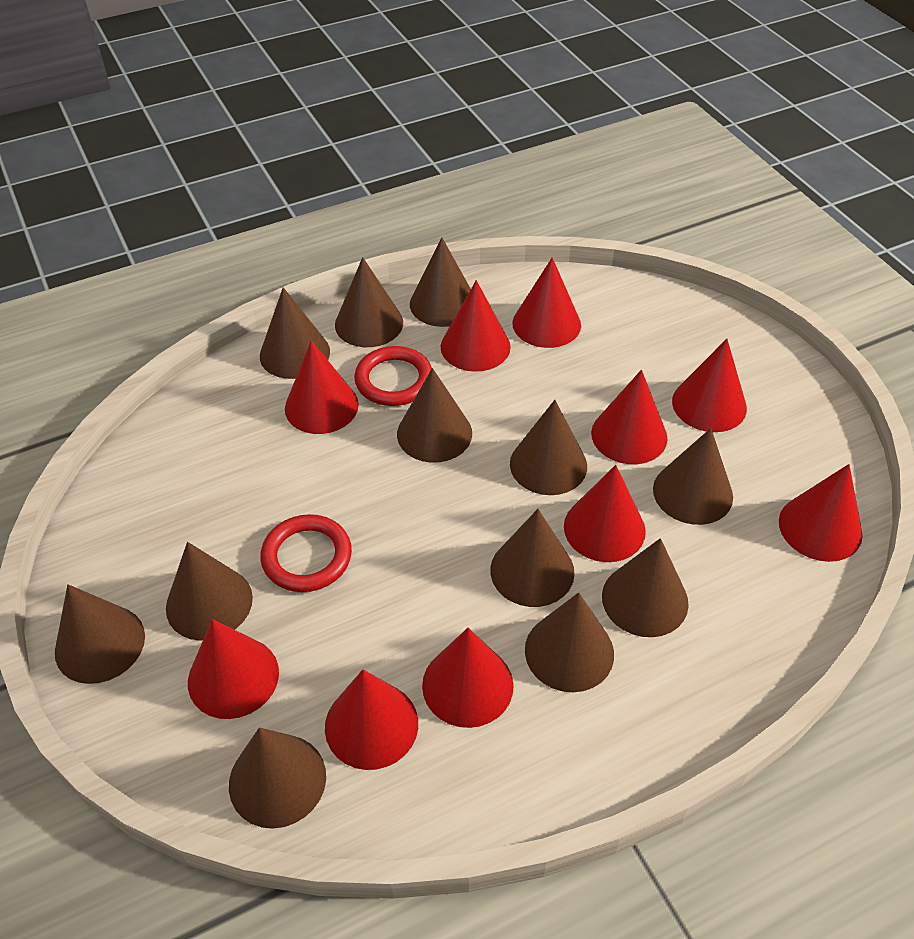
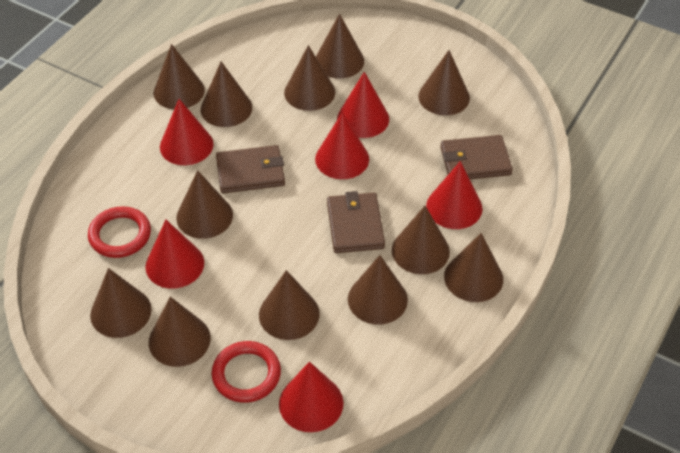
brown wallet: none = 0 -> [216,145,285,193] [327,191,385,253] [440,135,513,179] = 3
red cone: [188,619,279,719] [285,340,359,434] [325,669,418,770] [422,628,514,728] [441,280,511,372] [512,257,581,348] [564,465,646,562] [591,370,667,464] [672,339,747,432] [779,464,863,562] = 10 -> [145,220,204,289] [160,99,213,165] [279,361,344,432] [315,112,369,179] [337,72,389,138] [426,161,483,229] = 6

